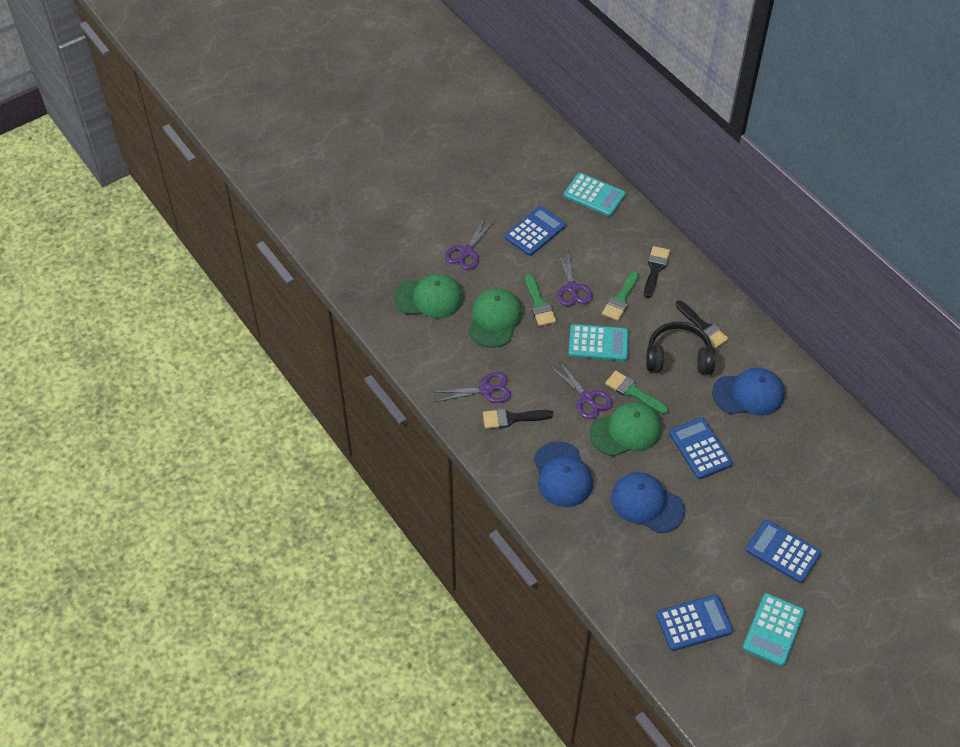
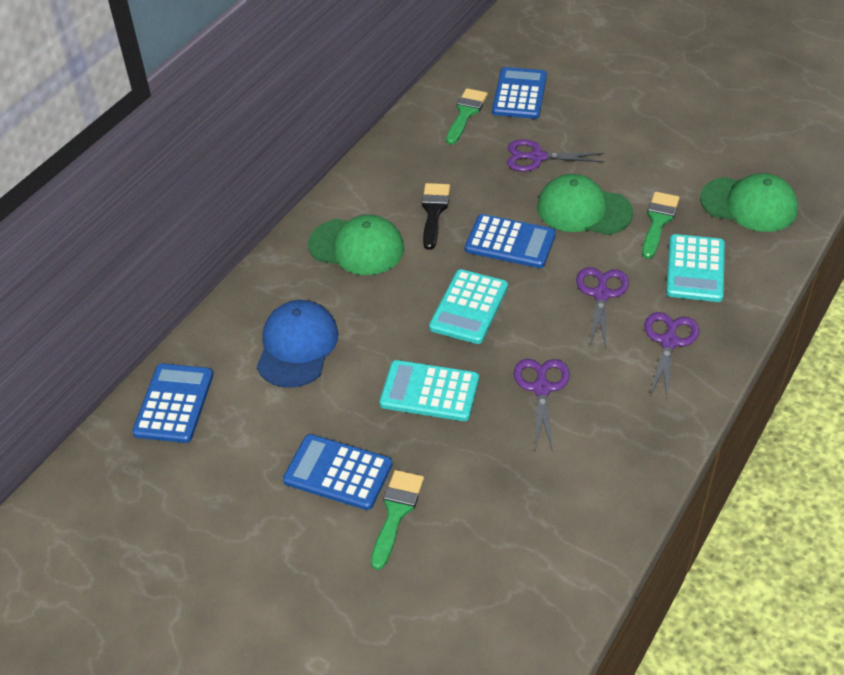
black brush: [483,408,553,429] [644,246,670,298] [676,301,729,349] = 3 -> [422,183,450,250] = 1
black headphones: [646,322,715,375] = 1 -> none = 0
blue cap: [534,441,593,507] [611,472,685,533] [712,368,785,416] = 3 -> [257,300,339,388] = 1

